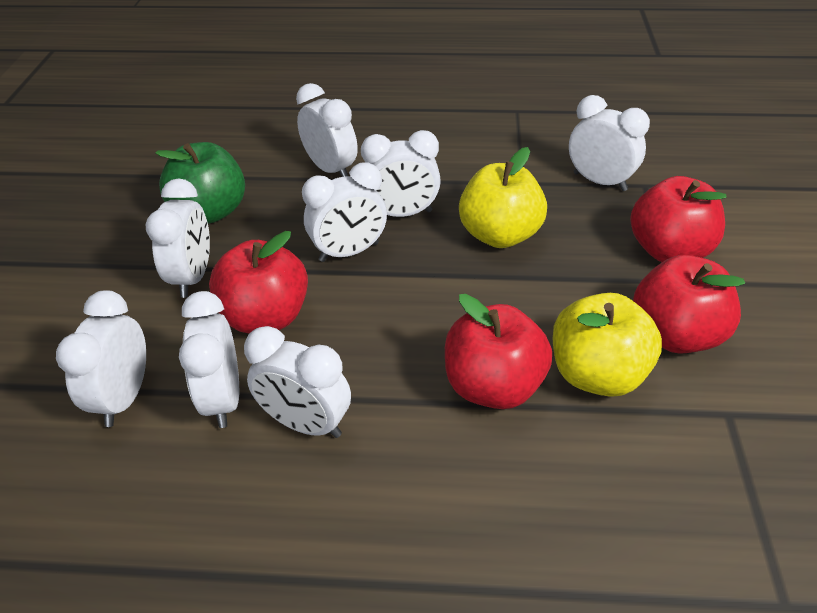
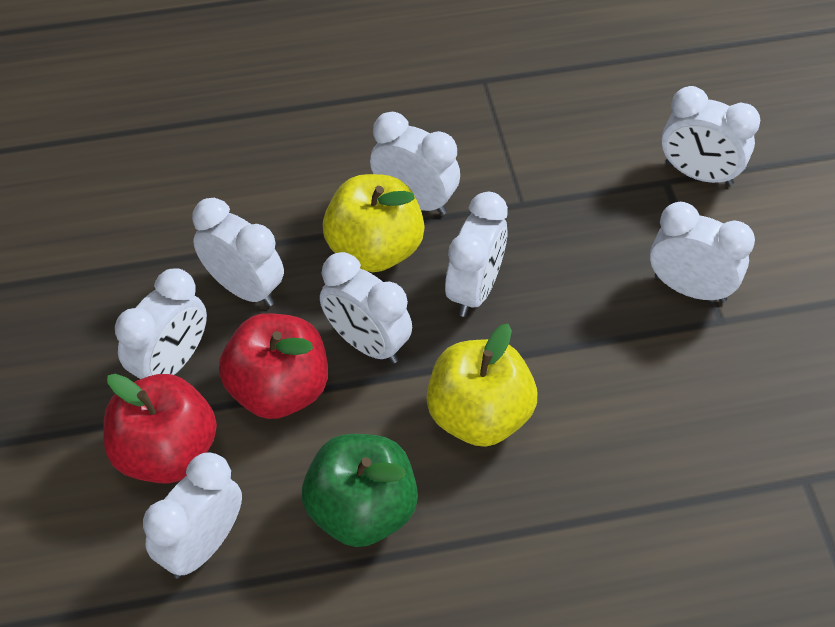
red apple: [209,231,308,334] [445,294,552,409] [630,176,727,262] [633,255,745,354] = 4 -> [103,374,217,484] [219,313,328,419] = 2

